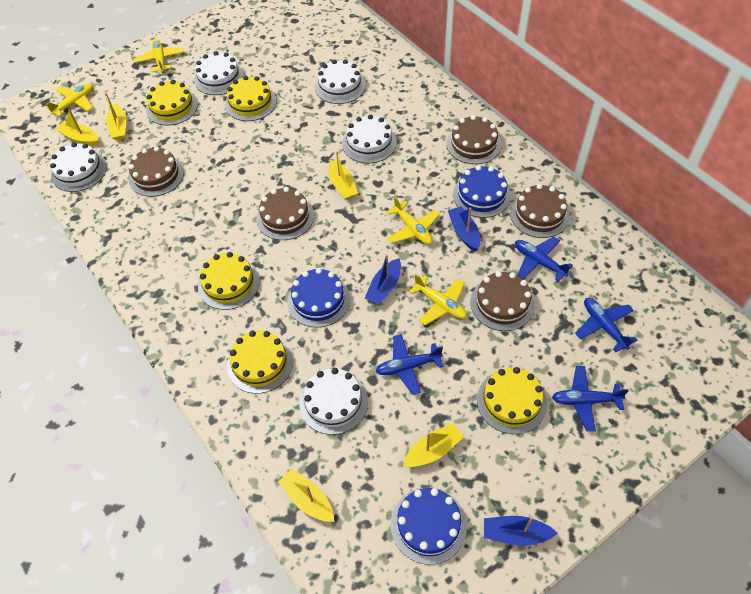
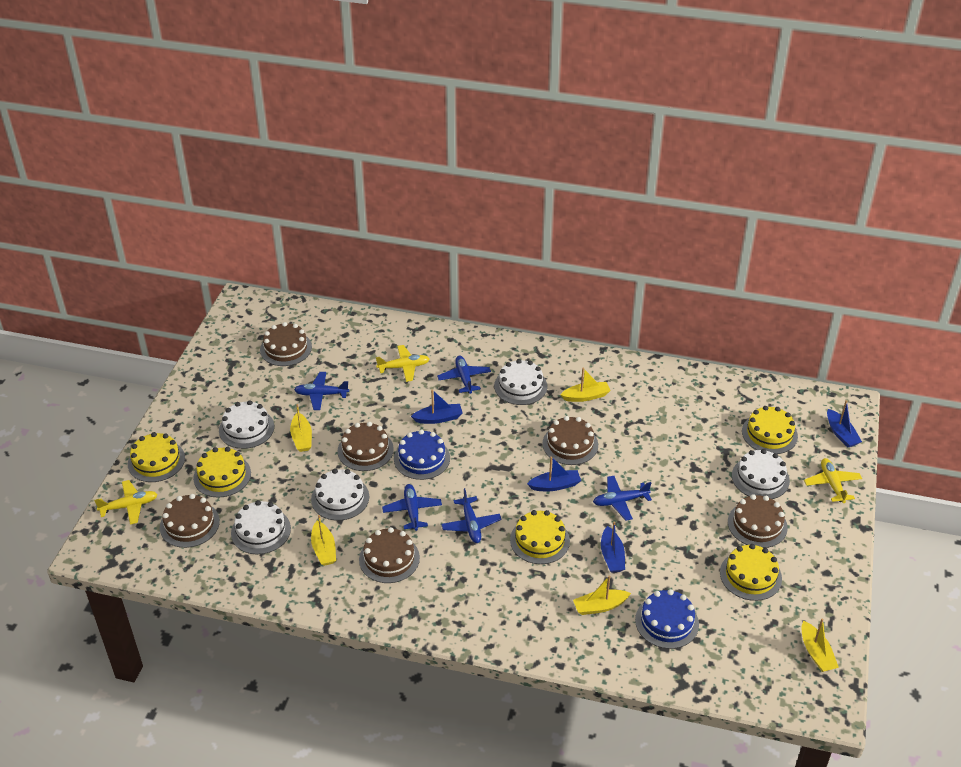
blue boat: [365,254,401,305] [448,206,480,251] [484,516,557,546] = 3 -> [411,389,463,424] [527,456,581,491] [601,521,625,573] [827,400,862,448] = 4
blue cake: [287,268,350,328] [391,488,467,565] [453,165,511,218] = 3 -> [394,430,450,480] [635,589,699,649] = 2
blue plane: [376,334,444,395] [515,237,573,282] [552,366,629,431] [575,298,637,352] = 4 -> [294,372,349,410] [382,484,442,531] [437,356,491,394] [441,488,501,543] [593,476,652,521] = 5
brown cake: [128,146,184,197] [256,187,314,240] [447,115,501,164] [471,271,535,331] [510,184,570,238] = 5 -> [160,494,220,548] [260,322,312,366] [338,422,394,471] [359,527,420,583] [542,416,598,465] [728,494,788,548] = 6
yellow plane: [46,83,93,117] [134,39,184,73] [387,197,440,245] [409,274,467,325] = 4 -> [94,480,158,525] [376,345,429,382] [804,458,862,503] = 3

